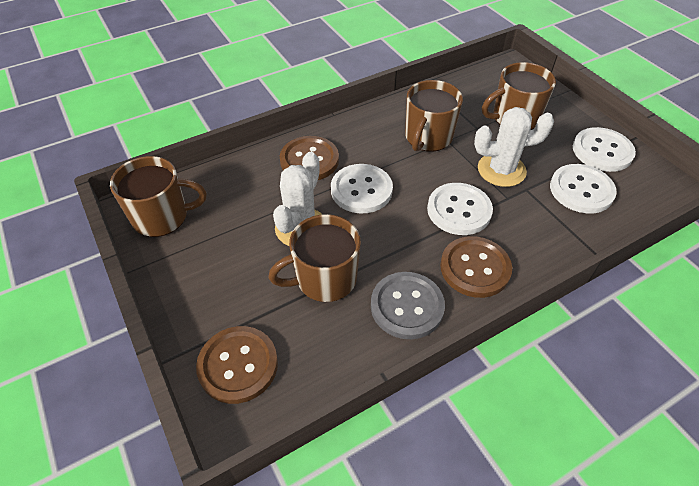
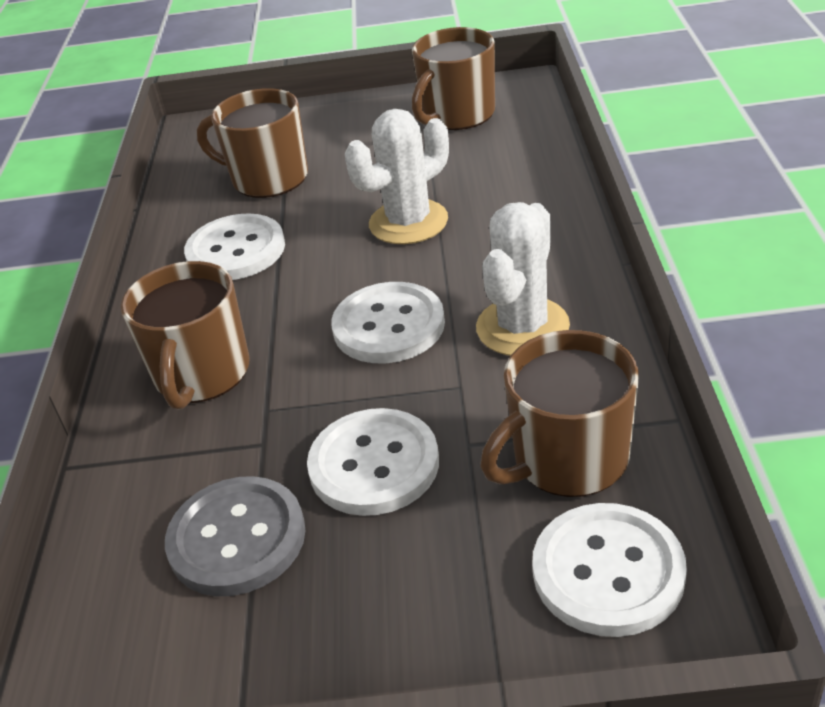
brown button: [196,326,278,404] [280,136,339,180] [440,236,512,298] = 3 -> none = 0

